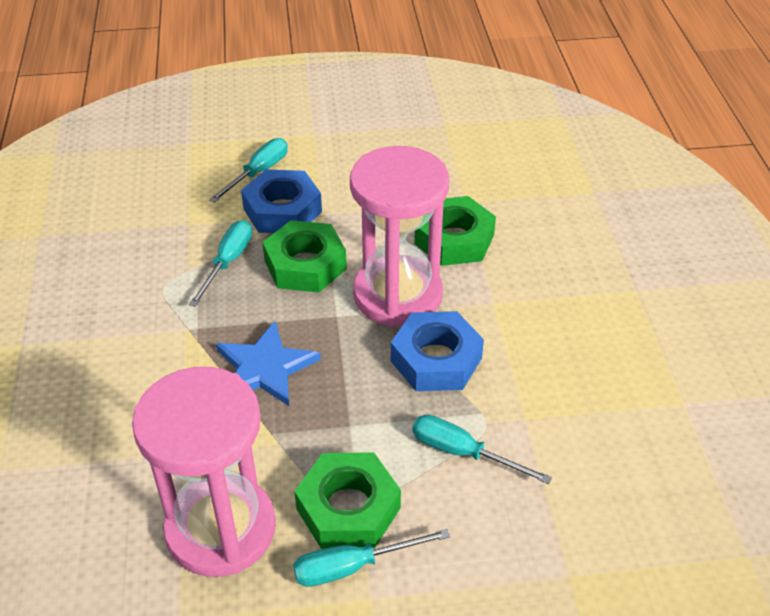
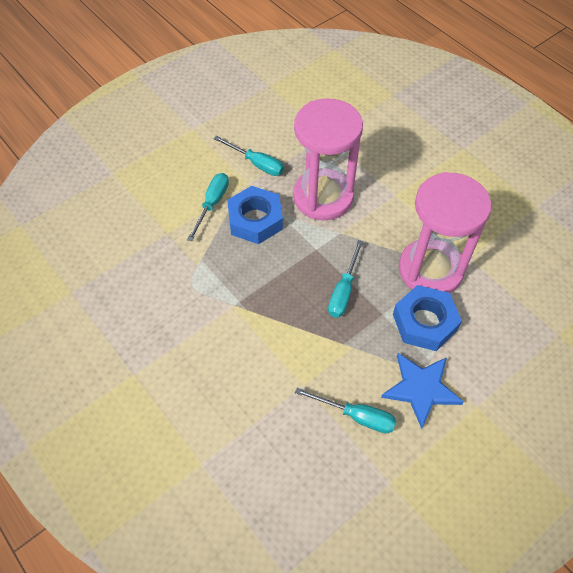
green nut: [262,220,347,292] [294,452,401,549] [414,196,496,266] = 3 -> none = 0

